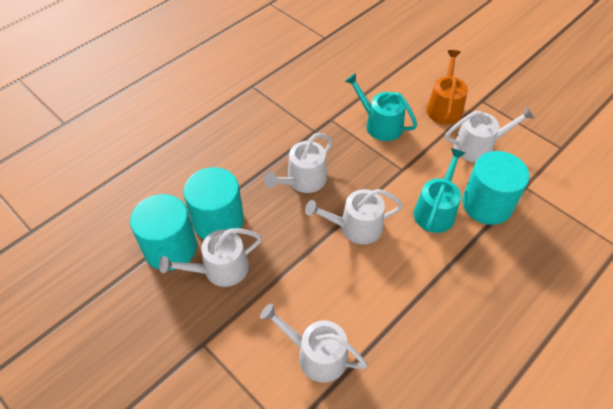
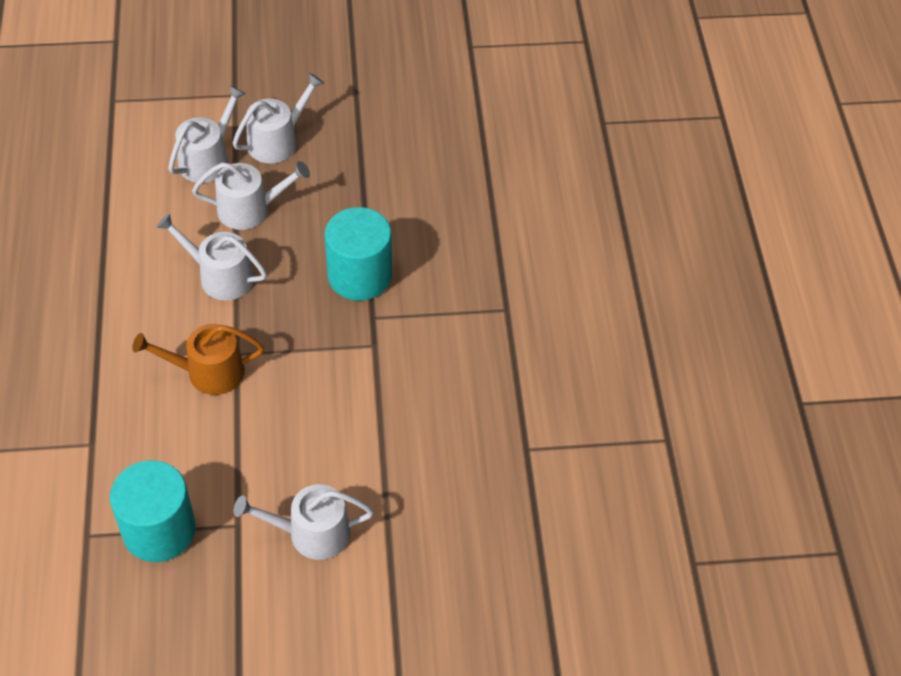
turquoise cylinder: [130,194,197,271] [183,167,244,239] [462,151,530,225] = 3 -> [110,460,196,562] [325,207,392,301] = 2
turquoise watering can: [345,73,417,141] [414,148,465,233] = 2 -> none = 0

